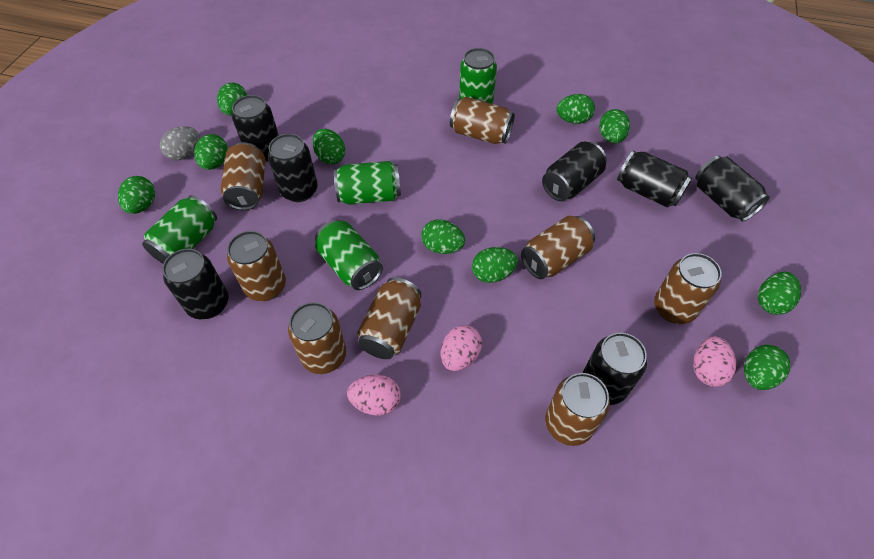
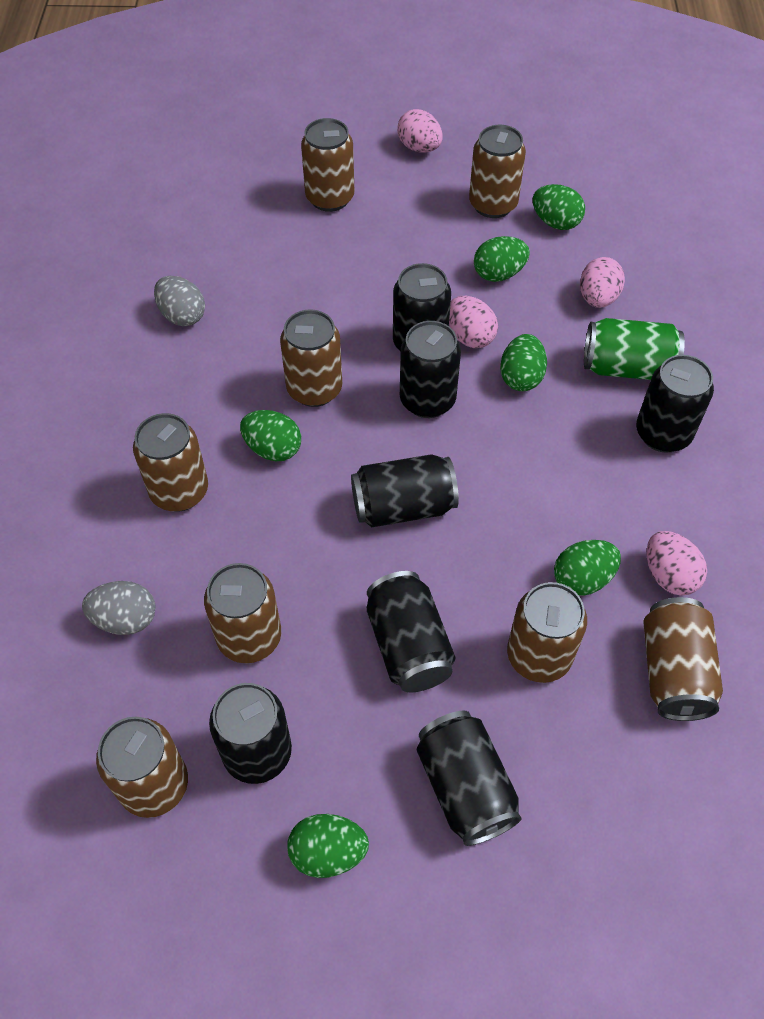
green can: [142,195,217,264] [315,220,383,290] [334,161,401,205] [459,48,497,104] = 4 -> [584,318,685,380] = 1
green egg: [118,176,155,214] [194,134,228,170] [217,83,247,116] [313,129,345,164] [421,219,465,254] [472,247,518,283] [556,94,595,124] [599,109,630,144] [744,345,791,390] [758,272,801,315] = 10 -> [240,410,301,461] [287,814,369,878] [474,236,530,282] [500,334,547,391] [533,184,585,230] [554,540,621,596] = 6
grey egg: [160,126,200,160] = 1 -> [82,581,155,635] [154,276,205,326] = 2
pink egg: [347,374,401,416] [441,325,482,371] [693,336,736,387] = 3 -> [397,109,443,153] [449,296,498,348] [580,257,625,308] [647,531,707,596] = 4

